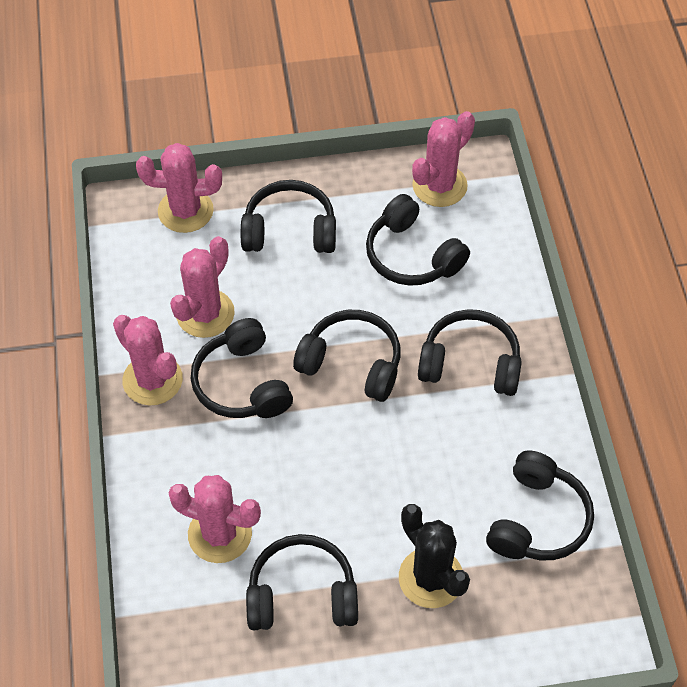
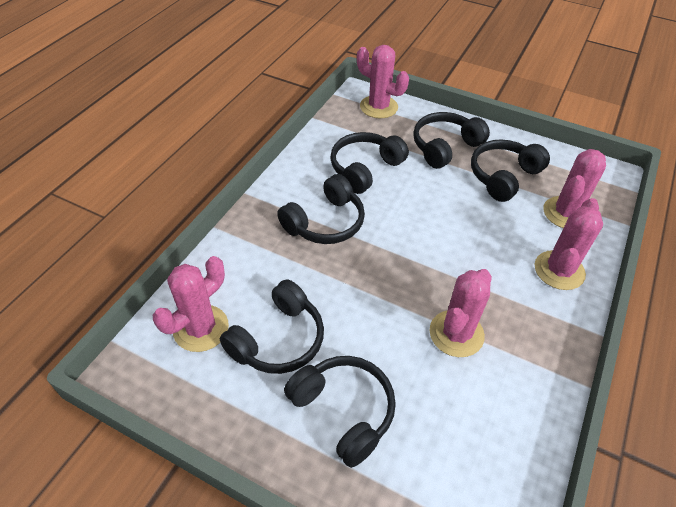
black cactus: [399,504,470,608] = 1 -> none = 0
black headphones: [191,318,293,418] [241,180,336,253] [246,534,358,630] [293,310,401,402] [366,194,470,286] [418,309,522,396] [486,451,594,560] = 7 -> [220,279,324,374] [277,174,365,244] [284,356,396,468] [330,132,409,194] [413,112,490,169] [471,140,550,202] = 6

